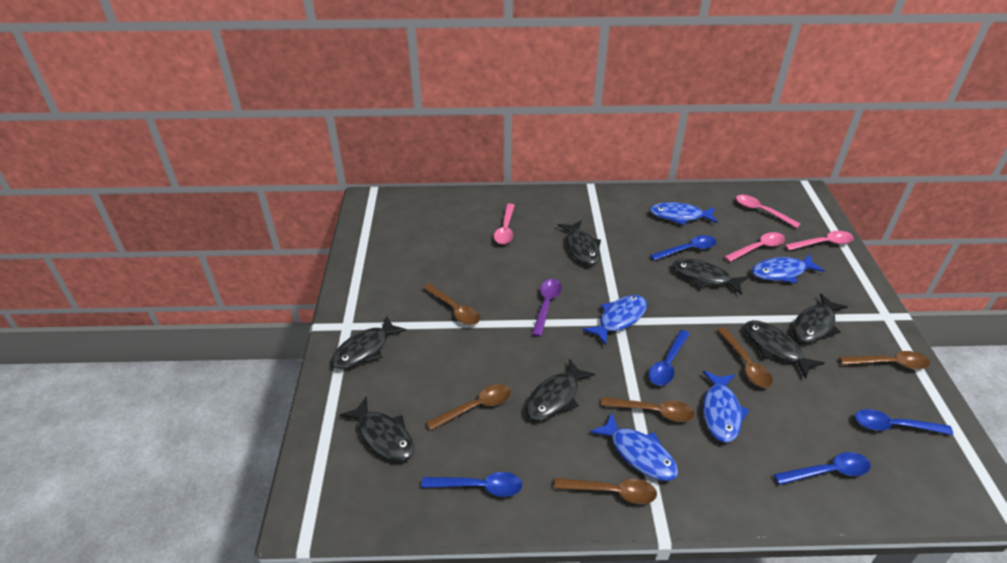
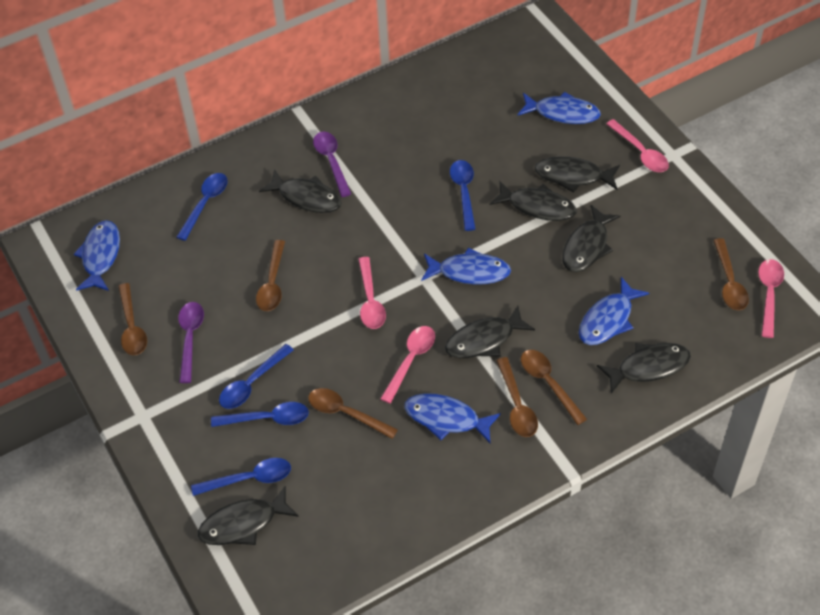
purple spoon: [532,279,562,337] = 1 -> [178,302,204,383] [313,132,351,197] = 2

